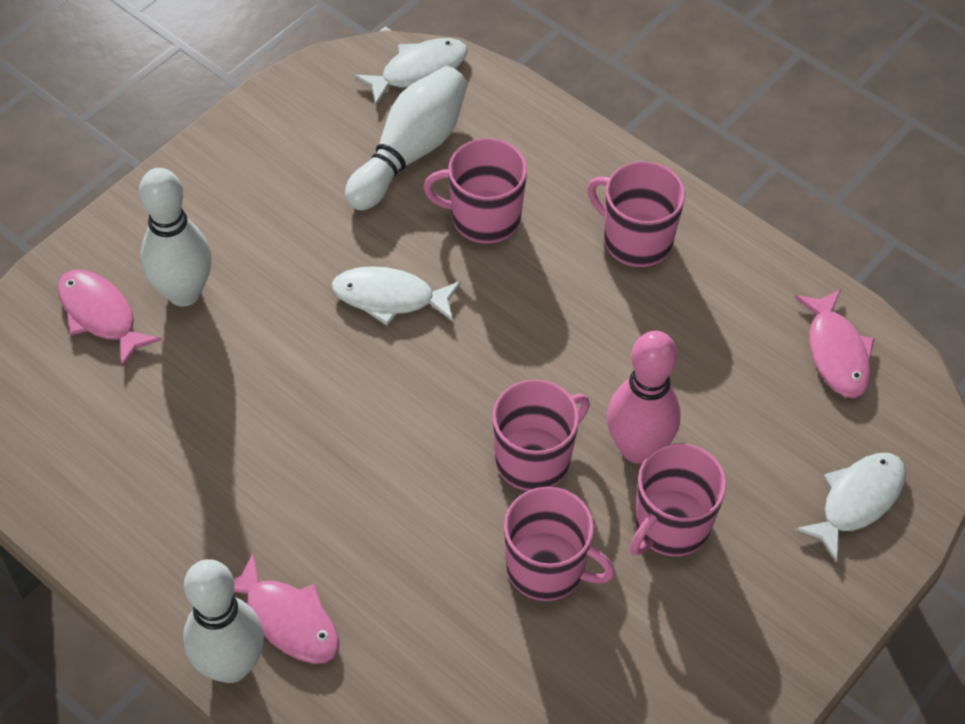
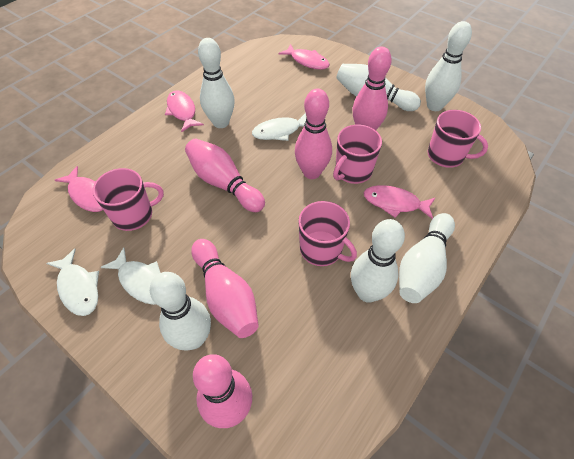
pink bowling pin: [607,331,681,464] = 1 -> [185,139,265,212] [191,239,259,338] [193,354,252,428] [295,89,332,179] [352,47,392,130] = 5
pink fish: [58,269,162,367] [234,552,339,664] [795,289,874,398] = 3 -> [55,166,103,212] [165,90,204,132] [278,44,330,70] [364,185,435,219] = 4
pink mug: [423,138,527,244] [493,380,590,491] [504,487,615,601] [587,161,685,267] [630,443,727,556] = 5 -> [93,168,164,231] [298,201,357,266] [333,125,382,184] [428,110,488,168] = 4
white bowling pin: [139,168,212,307] [183,559,264,683] [345,66,468,210] = 3 -> [150,272,211,350] [198,38,235,128] [336,64,421,111] [351,219,405,303] [399,213,455,303] [425,21,472,111] = 6

